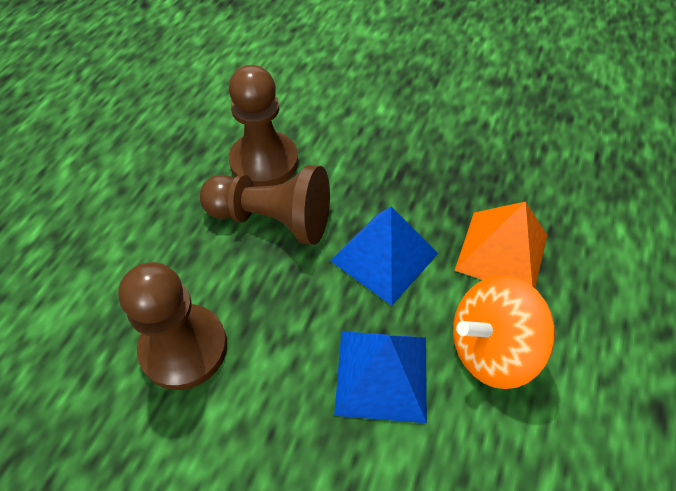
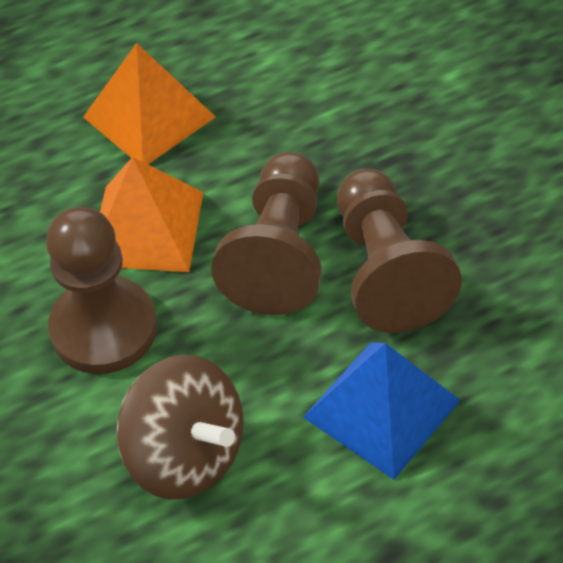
blue pyramid: [330,207,438,306] [334,331,427,423] = 2 -> [303,342,460,480] = 1
brown spinning top: none = 0 -> [117,355,244,500] = 1
orange pyramid: [454,202,547,288] = 1 -> [83,43,216,164] [100,157,203,272] = 2
orange spinning top: [453,275,555,389] = 1 -> none = 0

